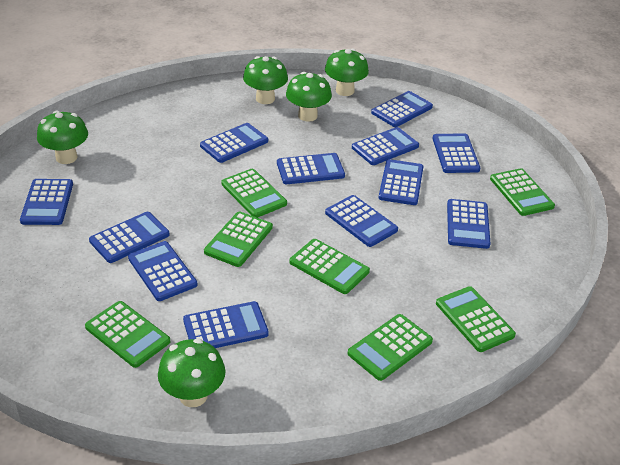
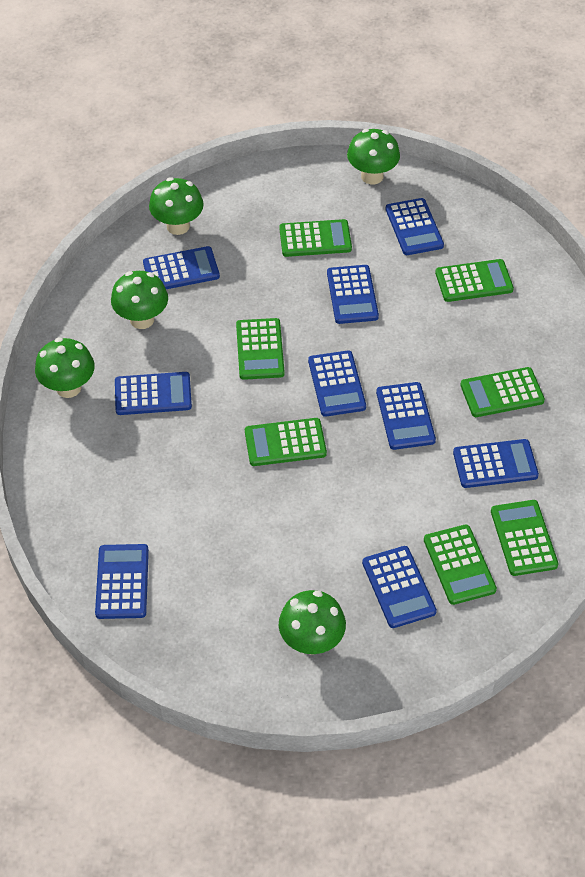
blue calculator: [20,179,73,225] [89,212,170,263] [128,241,197,301] [183,301,269,348] [200,123,268,163] [277,153,345,184] [325,195,398,247] [352,127,419,165] [371,91,433,127] [378,159,424,205] [433,133,480,173] [447,199,491,249] = 12 -> [95,544,149,619] [115,372,192,415] [143,246,220,289] [308,351,366,417] [327,265,379,324] [362,546,437,628] [376,382,436,450] [386,198,444,255] [453,439,539,488] = 9

